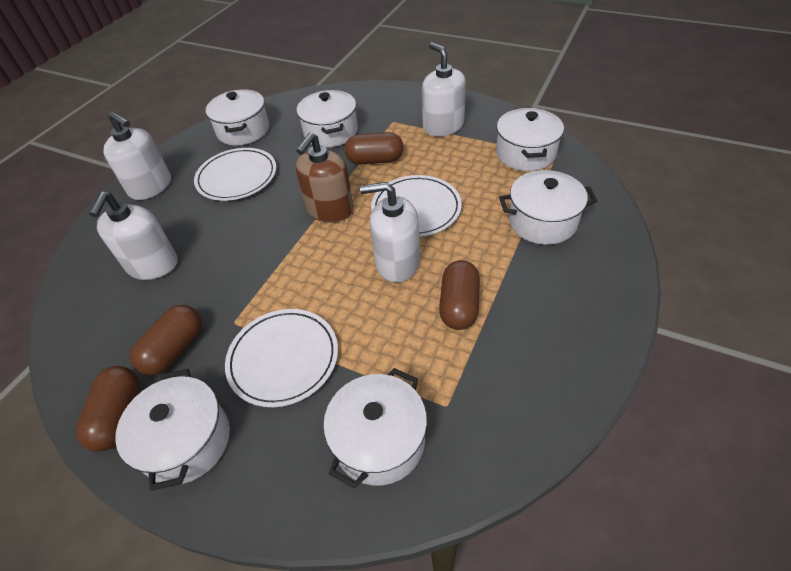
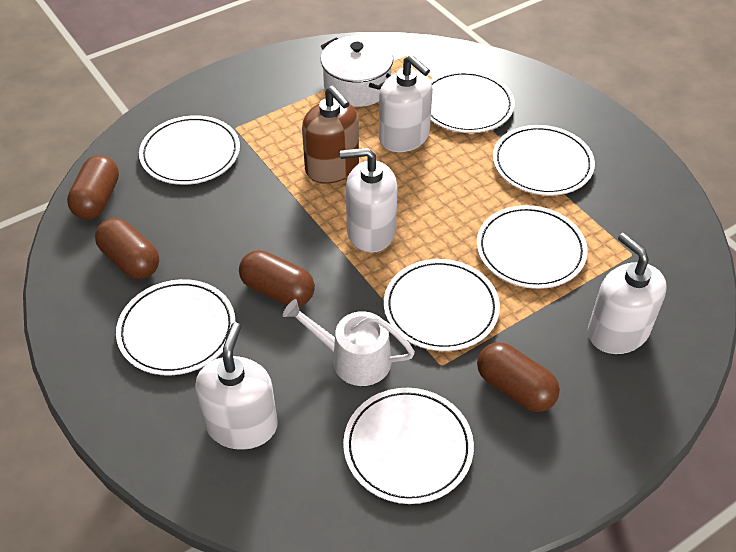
white plate: [194,148,277,201] [225,309,338,407] [371,175,462,237] = 3 -> [116,279,235,376] [139,115,240,185] [343,388,474,504] [384,259,500,351] [431,70,515,133] [477,205,588,289] [493,125,595,196] = 7
white pot: [115,369,230,491] [206,89,269,146] [297,90,358,147] [323,368,427,489] [496,108,564,171] [499,170,597,245] = 6 -> [321,36,393,107] = 1
white watering can: none = 0 -> [283,299,415,386] = 1

